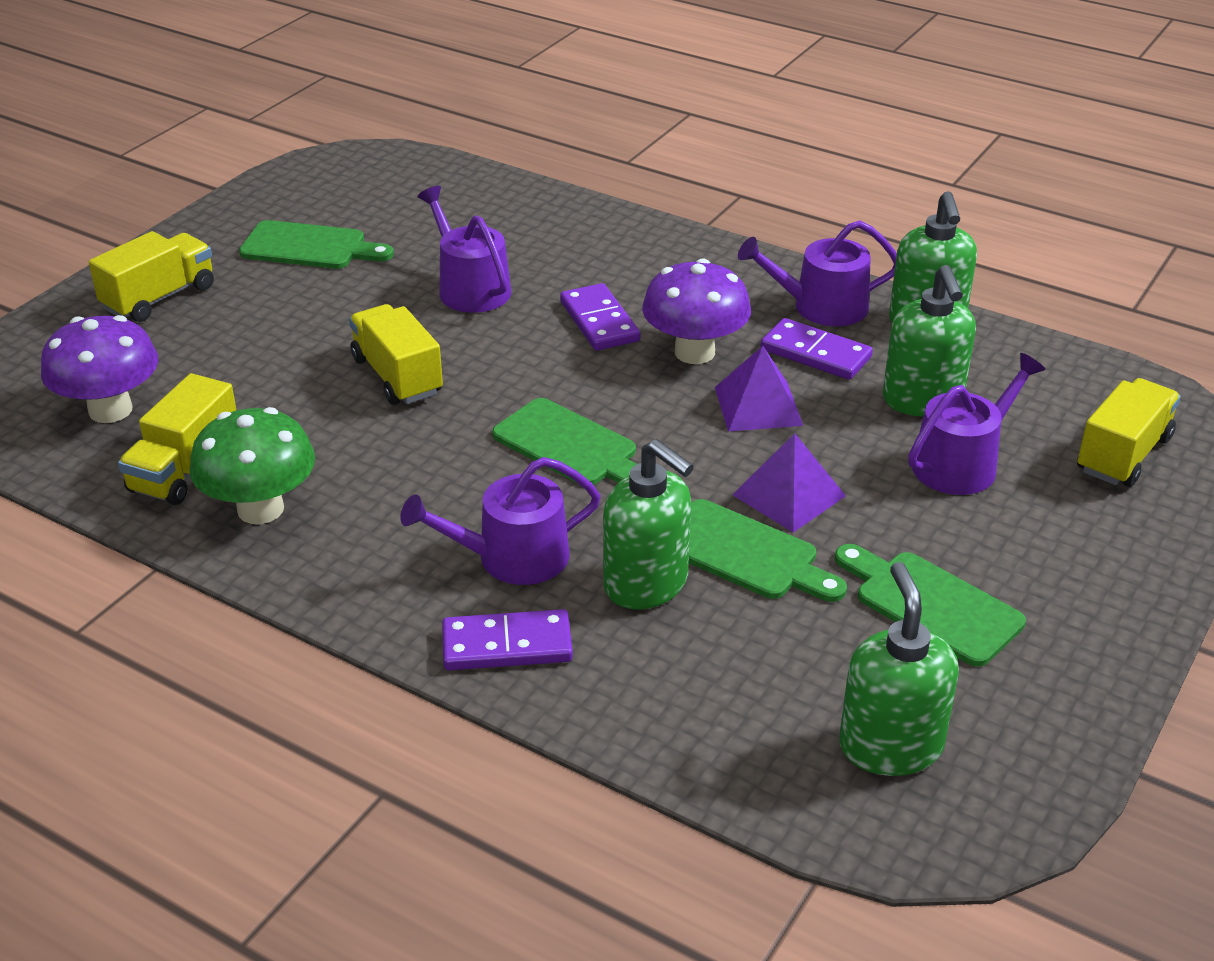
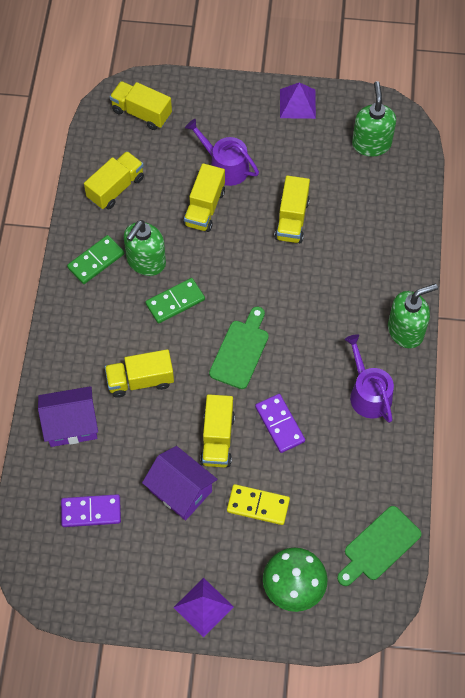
green cutting board: [239,220,394,269] [492,398,637,485] [689,499,847,602] [835,544,1026,667] = 4 -> [209,307,269,389] [337,506,421,586] = 2
green domino: none = 0 -> [67,235,124,284] [146,278,205,324] = 2
green soap dispenser: [603,439,694,610] [839,562,959,776] [883,265,976,416] [889,191,977,323] = 4 -> [124,220,166,276] [352,81,396,157] [388,284,438,348] = 3
purple domino: [442,609,573,670] [560,283,640,351] [760,318,873,380] = 3 -> [61,494,121,527] [255,394,305,453] = 2
purple house: none = 0 -> [38,386,98,447] [142,446,217,520] = 2
purple mushroom: [41,315,158,423] [642,258,751,364] = 2 -> none = 0
purple watering can: [400,457,601,585] [417,186,511,313] [738,221,897,326] [908,353,1046,495] = 4 -> [185,119,259,186] [345,334,394,423] = 2
yellow domino: none = 0 -> [227,484,290,525] = 1
yellow truck: [89,231,214,322] [118,373,236,505] [349,304,443,405] [1077,378,1181,487] = 4 -> [84,151,144,209] [105,349,174,398] [110,81,172,130] [183,163,225,232] [200,394,235,467] [274,175,310,243] = 6

